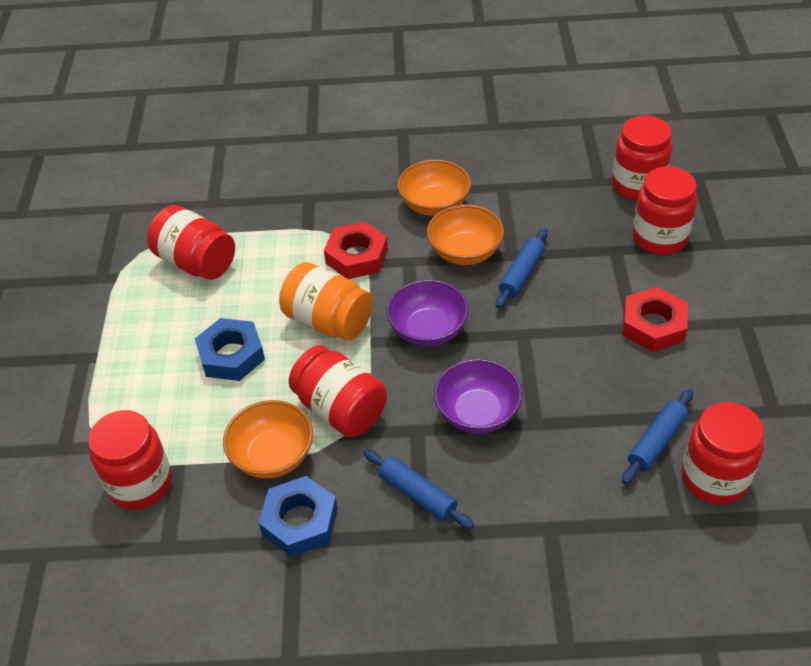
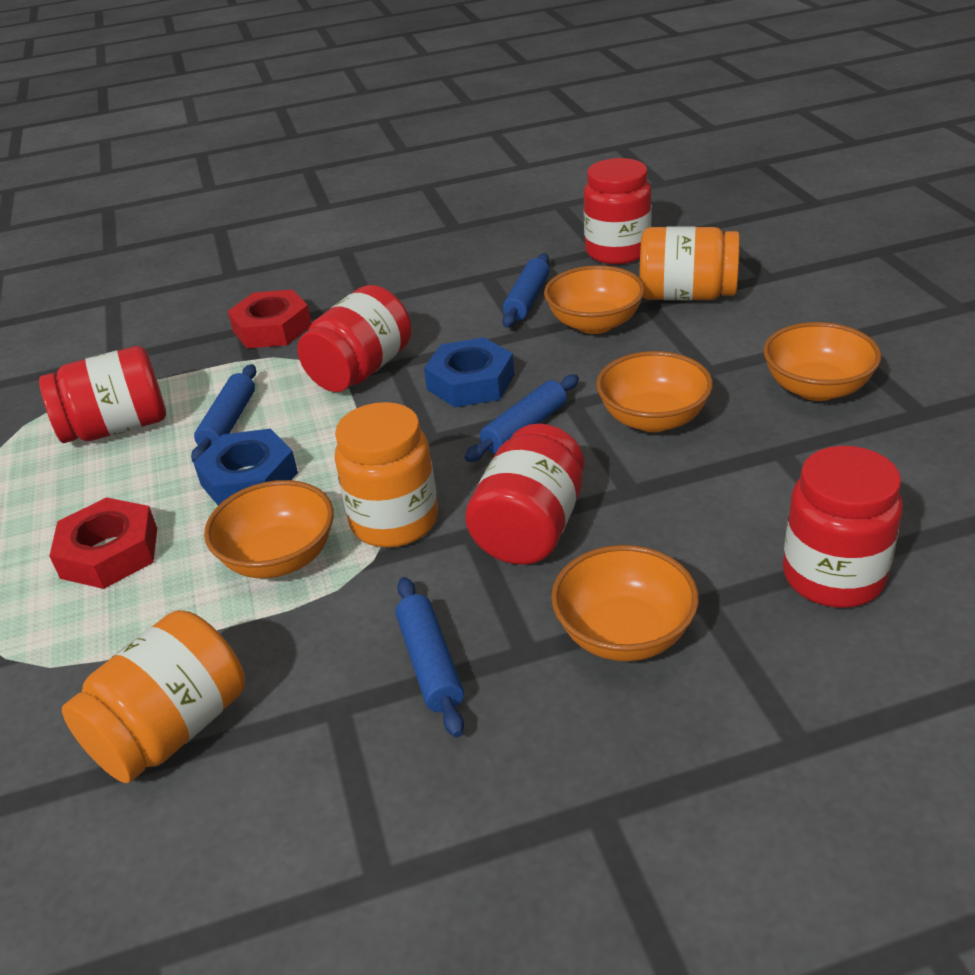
blue rolling pin: [364,450,474,529] [496,228,547,308] [622,389,693,484] = 3 -> [191,364,256,463] [396,577,464,738] [464,374,579,462] [502,253,550,328] = 4
orange bowl: [223,400,313,478] [397,159,471,216] [427,205,504,265] = 3 -> [204,480,334,578] [544,265,645,334] [551,545,699,661] [596,351,713,432] [763,322,881,401] = 5
orange jar: [279,262,373,340] = 1 -> [62,610,245,783] [335,402,438,547] [639,226,740,300] = 3
purple bowl: [386,280,469,347] [434,359,523,434] = 2 -> none = 0
red jar: [88,410,172,510] [147,205,235,280] [289,345,387,437] [612,116,673,201] [633,166,697,255] [682,402,764,505] = 6 -> [39,346,166,443] [297,285,412,392] [465,424,584,565] [584,158,652,264] [783,446,903,608] = 5

